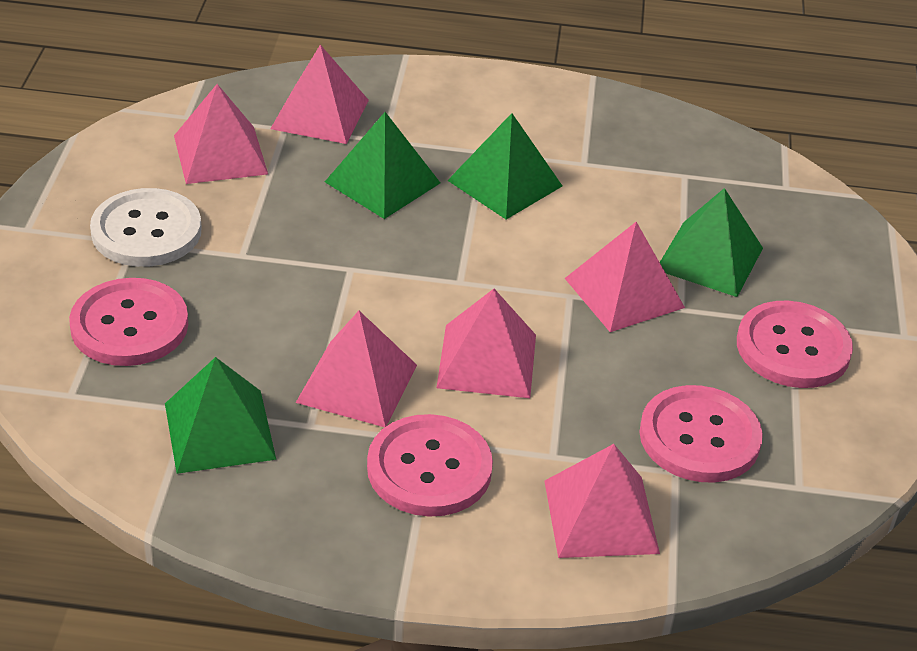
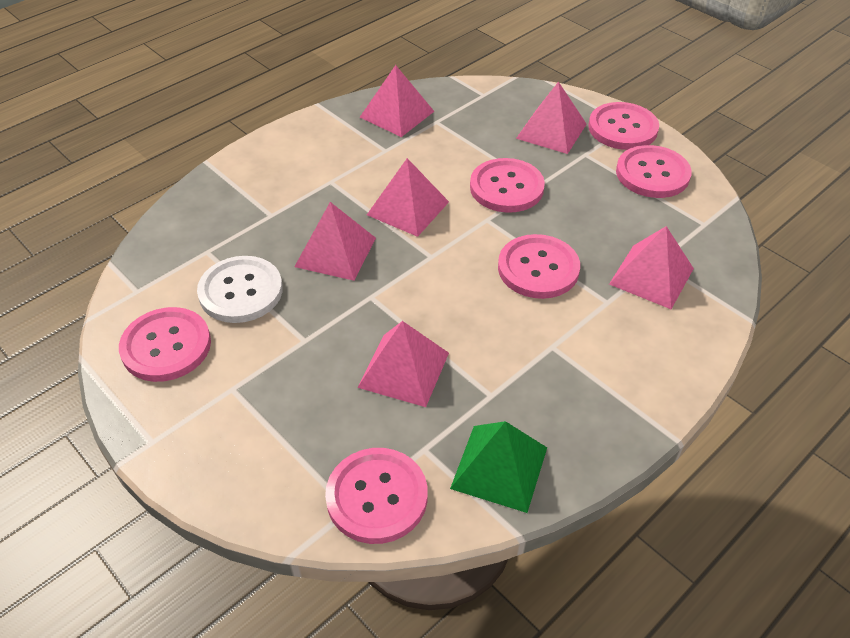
green pyramid: [165,357,276,474] [325,112,440,219] [447,113,562,219] [660,188,763,297] = 4 -> [450,421,547,513] = 1
pink button: [69,278,188,366] [367,414,493,517] [639,385,763,482] [737,301,853,388] = 4 -> [119,307,211,382] [325,448,428,544] [470,158,545,213] [498,234,580,299] [588,102,659,150] [616,145,692,198] = 6

